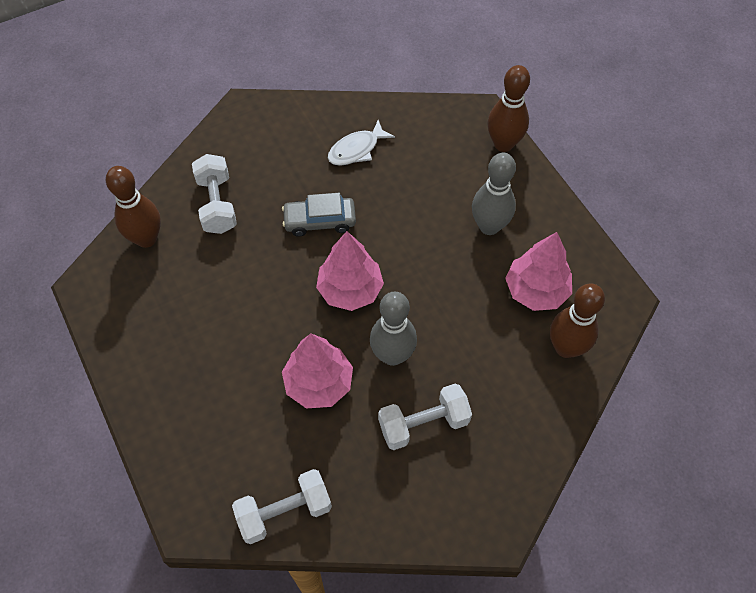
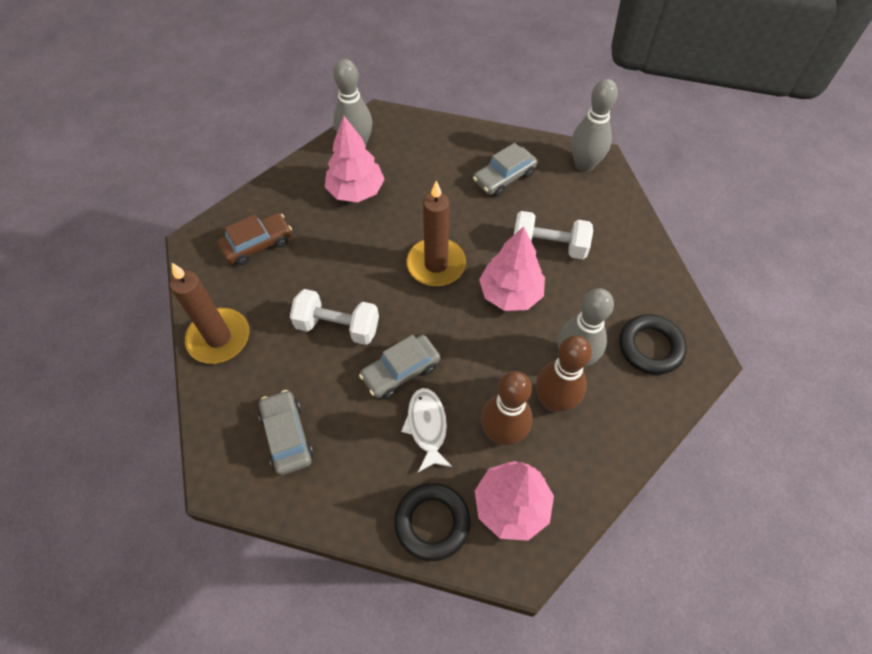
black ring: none = 0 -> [394,483,471,561] [619,314,687,375] = 2
brown bowling pin: [106,166,161,248] [487,65,530,152] [550,283,605,358] = 3 -> [481,371,532,446] [536,335,592,412] = 2
brown candle: none = 0 -> [170,263,249,364] [406,181,466,286] = 2
brown car: none = 0 -> [217,213,292,266] = 1
grey bowling pin: [370,292,417,366] [472,153,516,235] = 2 -> [333,59,372,146] [558,288,614,367] [571,79,618,172] = 3
grey car: [282,193,356,237] = 1 -> [258,390,314,475] [359,335,440,399] [473,143,537,196] = 3
white dumbbell: [192,154,237,234] [232,469,332,544] [378,383,472,450] = 3 -> [290,289,379,345] [514,211,593,259] = 2

